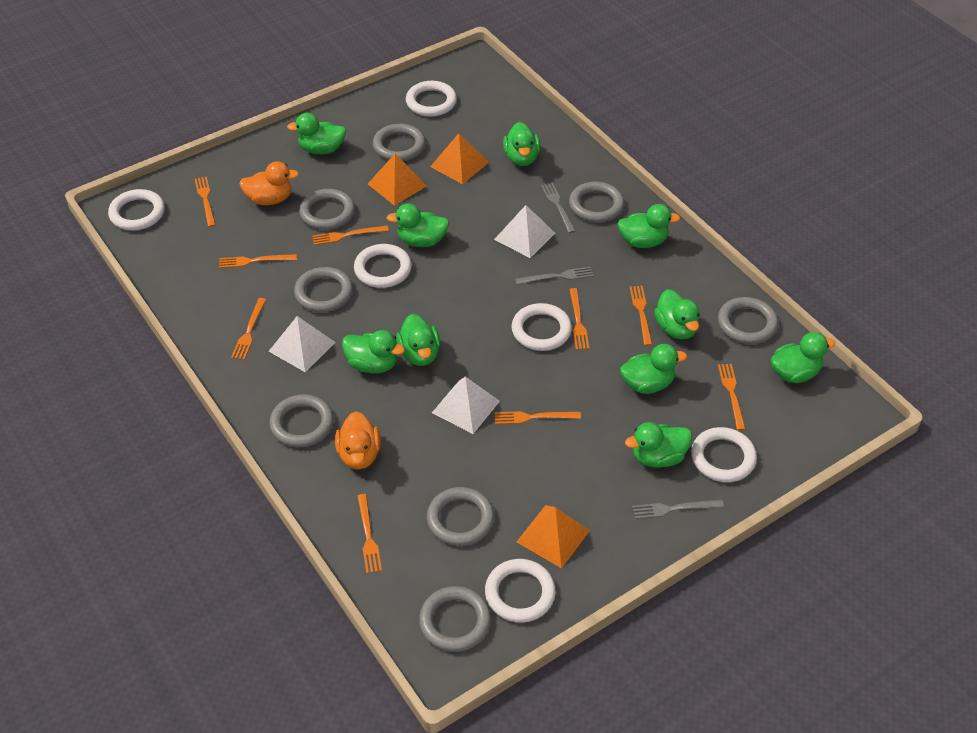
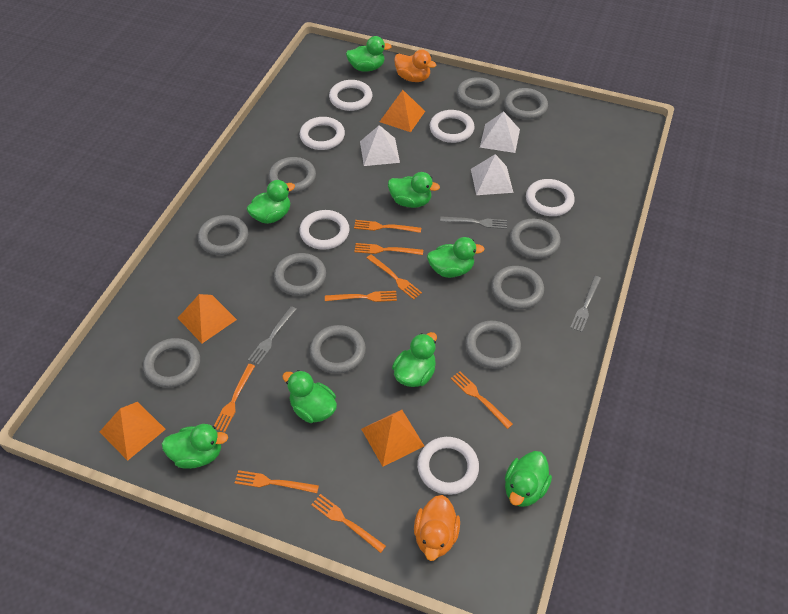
green duck: [287,113,346,154] [342,330,405,373] [387,203,449,247] [396,314,440,366] [503,122,540,166] [617,204,680,248] [620,344,687,394] [625,422,692,468] [654,289,700,339] [771,332,835,383] = 10 -> [162,424,228,469] [247,180,295,224] [282,370,337,423] [346,36,392,72] [388,172,440,208] [392,332,437,387] [427,237,485,278] [505,451,552,507] = 8
grey ring: [269,394,334,447] [294,267,353,312] [299,189,355,230] [373,124,425,161] [419,586,491,652] [427,487,494,546] [569,182,624,222] [718,297,778,344] = 8 -> [143,338,200,388] [198,215,248,255] [269,157,316,193] [274,253,326,296] [310,325,366,374] [457,77,500,108] [465,321,521,369] [491,266,544,309] [504,88,548,120] [510,219,561,259] = 10
orange fork: [195,176,216,227] [219,254,297,268] [231,298,266,360] [312,225,389,245] [357,494,382,574] [495,411,581,424] [569,288,589,350] [630,286,652,346] [718,364,746,431] = 9 -> [214,364,255,432] [235,470,319,493] [311,494,386,553] [325,291,397,302] [354,220,421,233] [354,243,423,255] [367,254,422,300] [451,371,513,429] = 8
orange pyramid: [368,154,427,206] [430,133,489,184] [517,505,590,568] = 3 -> [100,402,166,461] [178,294,237,343] [361,410,424,467] [380,90,425,132] = 4

